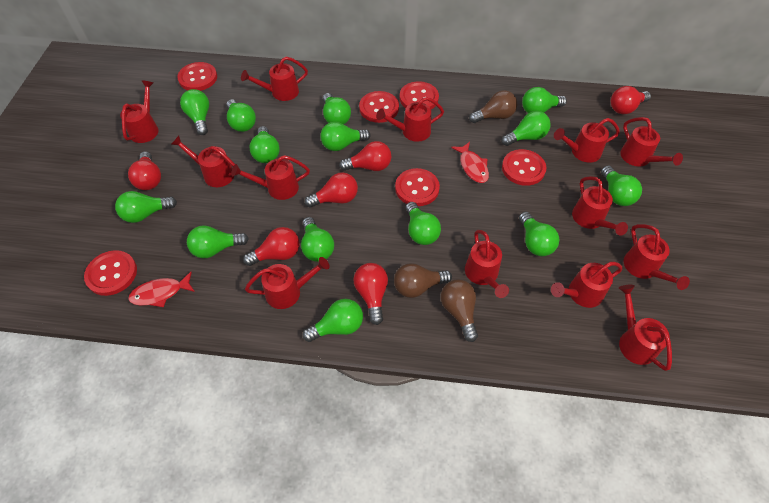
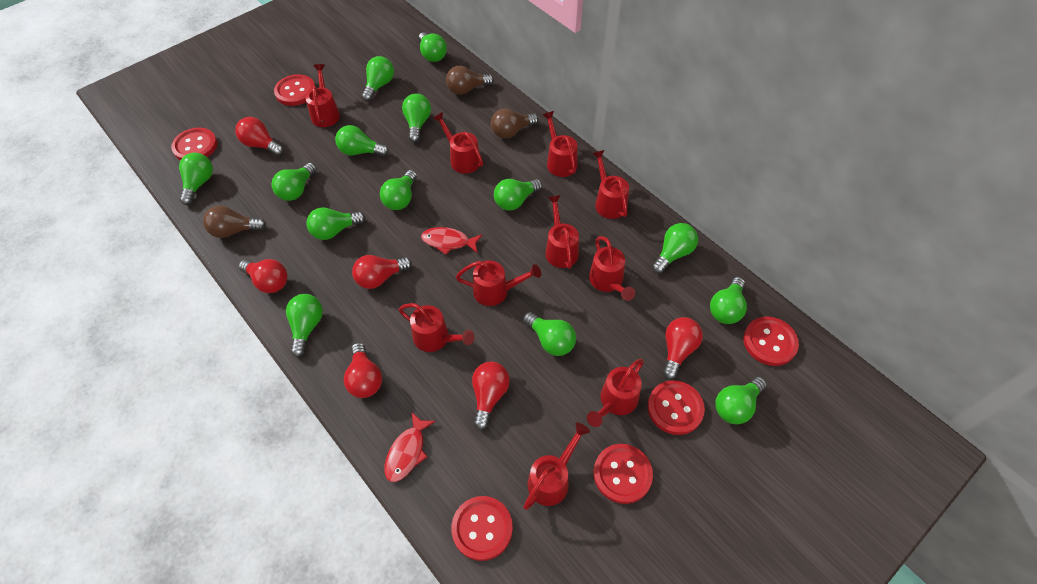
red watering can: [120,80,159,143] [171,136,235,187] [231,155,310,200] [241,57,308,101] [245,257,330,309] [376,97,444,142] [465,230,509,298] [551,262,622,308] [554,118,620,163] [572,176,628,236] [619,285,672,371] [620,117,683,167] [624,224,690,290] = 13 -> [305,64,340,127] [399,303,474,352] [433,112,483,174] [456,260,541,306] [523,422,590,510] [542,111,578,177] [545,195,579,269] [587,359,644,427] [589,236,635,301] [592,150,629,219] = 10

